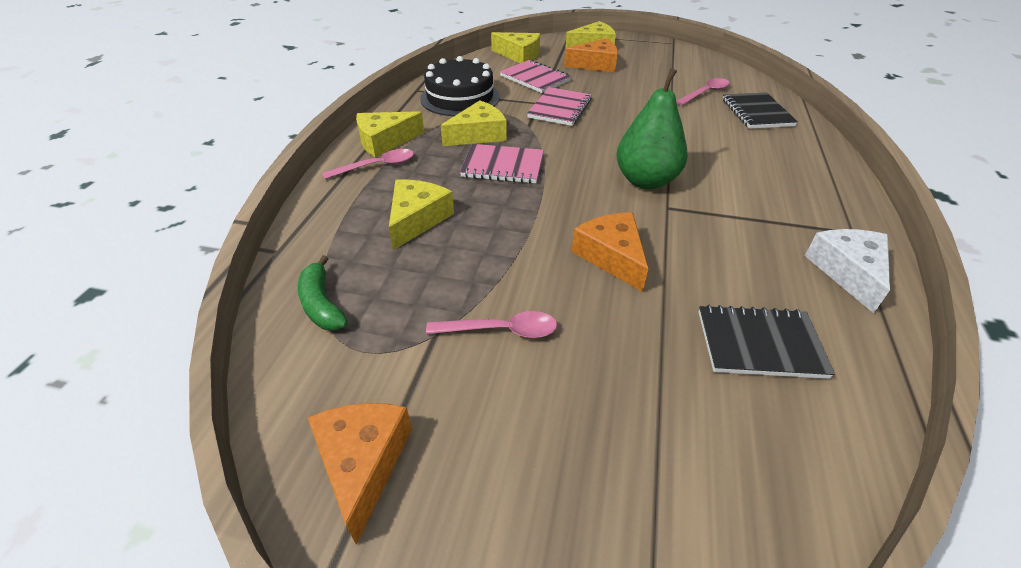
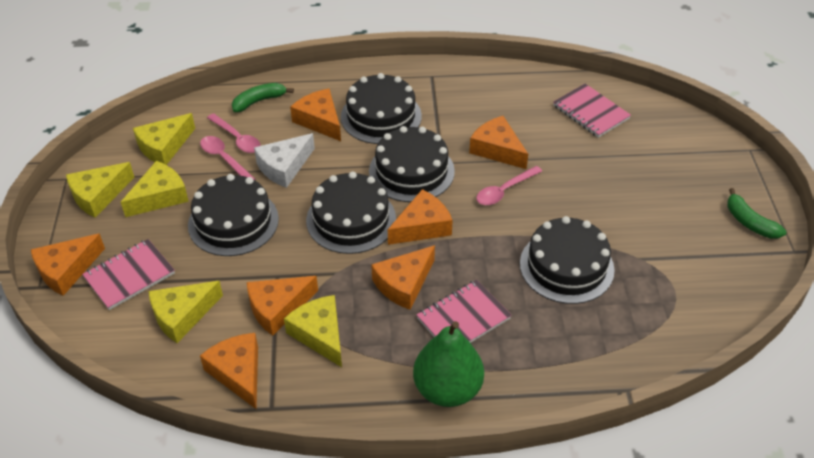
black cake: [420,56,500,116] = 1 -> [188,174,279,256] [306,172,396,254] [341,73,422,144] [369,126,455,202] [520,216,615,304] = 5
black notebook: [698,305,835,379] [723,93,798,129] = 2 -> none = 0
green banana: [298,255,348,331] = 1 -> [232,83,294,112] [727,188,786,239] = 2
orange cheese: [307,403,412,545] [564,39,618,72] [572,212,648,292] = 3 -> [31,234,105,296] [200,333,258,409] [247,276,318,336] [290,89,341,141] [371,245,435,310] [388,189,453,245] [469,116,528,169] = 7

